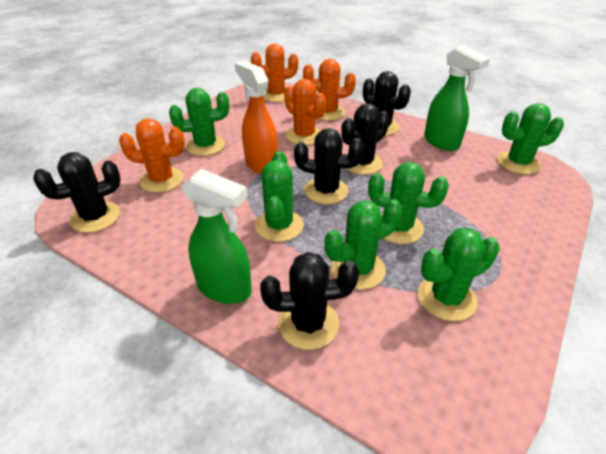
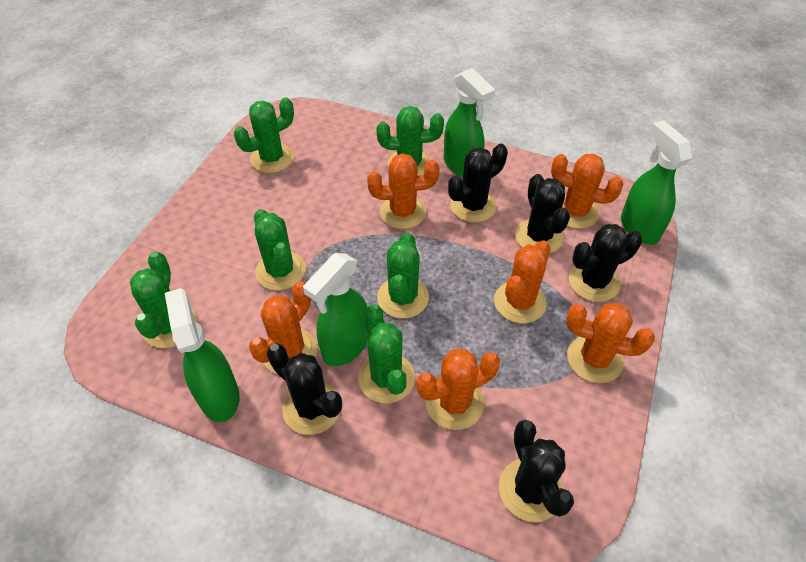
green spray bottle: [181,169,252,304] [424,45,490,151] = 2 -> [165,288,239,422] [303,253,369,366] [444,68,495,177] [621,120,693,245] = 4
orange cactus: [119,118,185,193] [251,44,298,102] [284,79,326,145] [303,59,356,121] = 4 -> [249,281,317,374] [367,154,440,229] [417,349,500,430] [494,241,551,324] [551,154,623,229] [566,303,655,383] = 6
orange spray bottle: [235,61,278,174] = 1 -> none = 0

